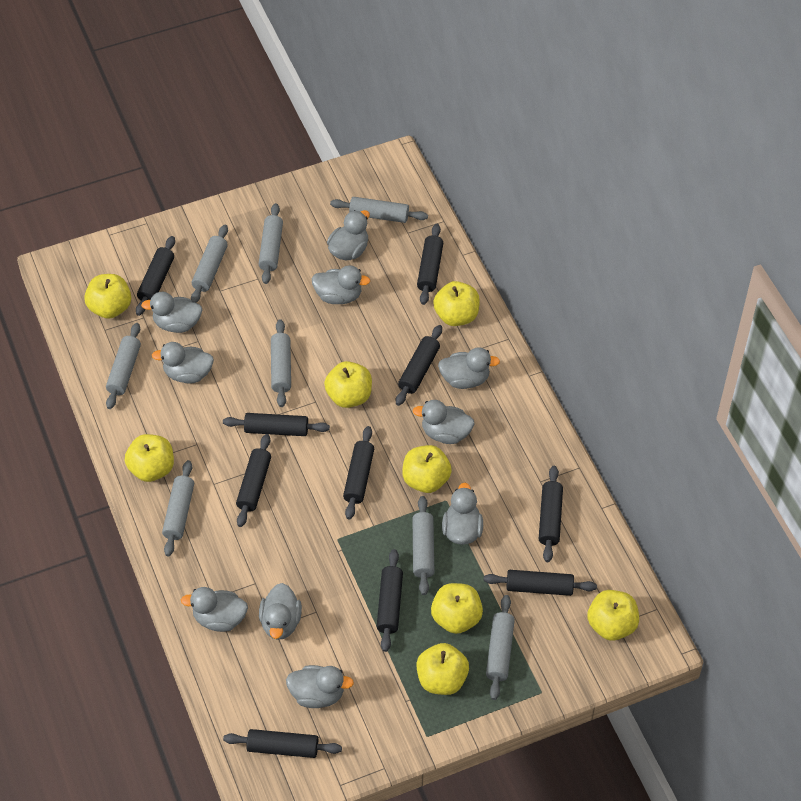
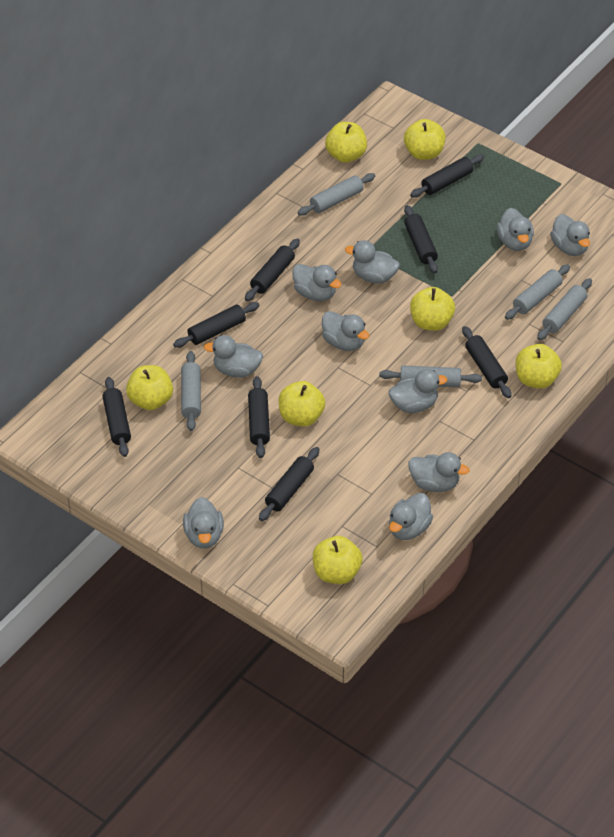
black rolling pin: [136,236,175,316] [223,413,330,436] [223,729,342,758] [236,434,271,527] [343,426,374,519] [377,549,403,652] [396,325,442,406] [417,224,443,305] [484,570,597,596] [539,466,563,562] = 10 -> [102,377,131,457] [173,302,260,348] [245,238,300,301] [248,376,270,458] [259,447,320,521] [404,205,438,274] [410,154,484,198] [462,326,512,398] = 8
grey rolling pin: [106,323,141,409] [162,460,194,557] [191,225,228,303] [259,203,283,284] [271,319,291,407] [330,197,428,223] [412,496,434,595] [486,595,515,700] = 8 -> [181,351,201,431] [297,173,375,216] [379,366,482,387] [505,264,570,320] [537,278,592,340] = 5
yellow apple: [84,274,131,319] [125,434,174,482] [324,361,372,408] [402,445,452,493] [416,643,469,695] [431,583,483,634] [433,281,480,326] [587,590,639,641] = 8 -> [126,365,173,410] [279,381,325,427] [313,536,362,584] [325,122,367,163] [404,119,446,160] [410,287,455,331] [516,344,562,389] = 7

